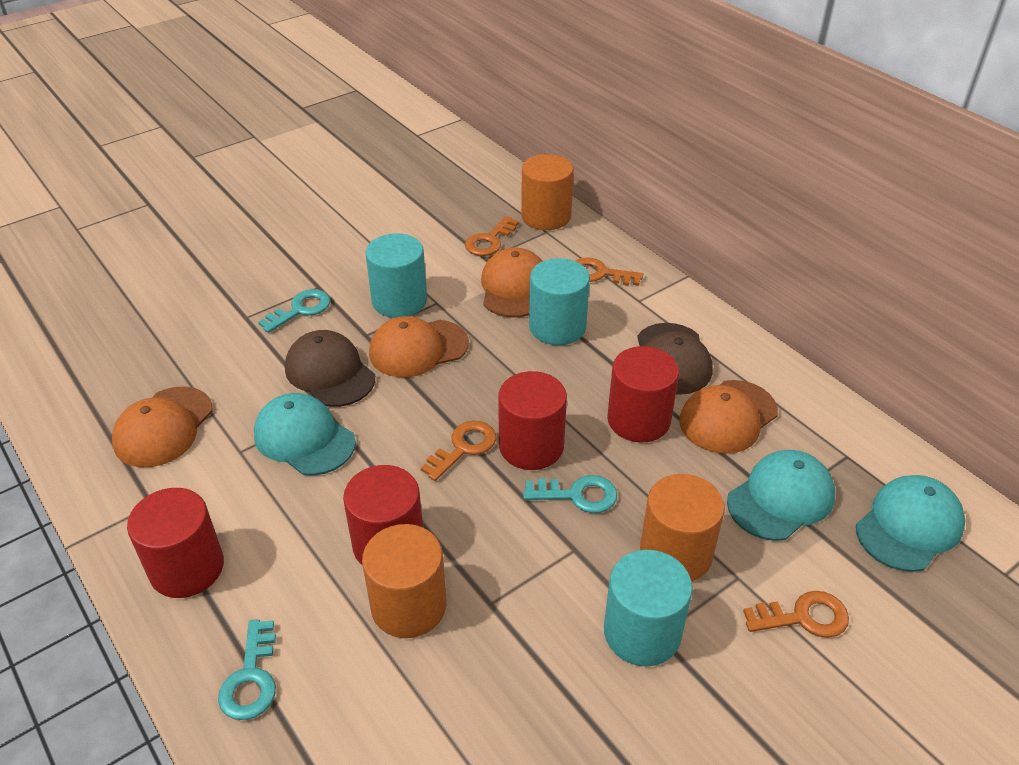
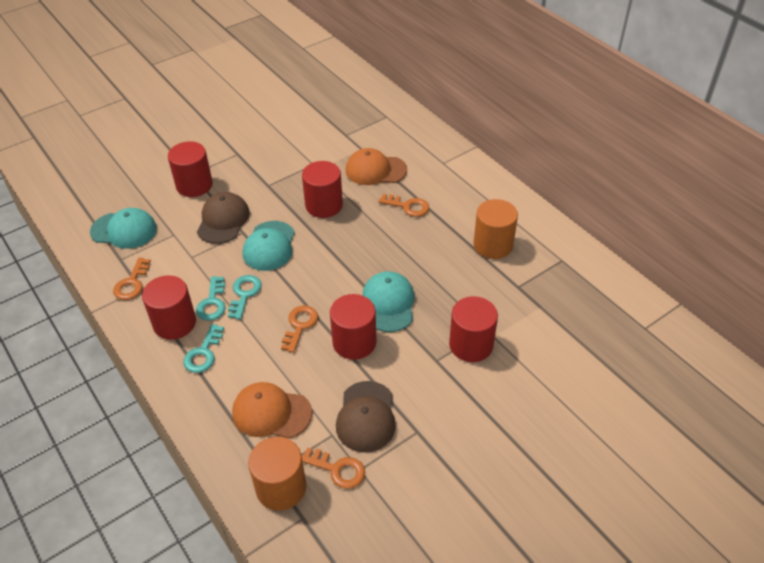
orange cap: [112,387,213,467] [369,316,469,377] [481,247,542,318] [679,380,778,454] = 4 -> [232,382,312,439] [346,148,407,185] = 2
orange cylinder: [362,524,446,638] [521,154,574,230] [640,474,725,581] = 3 -> [248,437,306,511] [473,199,518,259] = 2
red cylinder: [127,488,224,598] [343,465,423,565] [498,371,567,470] [607,346,679,442] = 4 -> [142,275,196,340] [168,141,213,197] [302,161,343,218] [330,294,376,360] [449,296,498,362] = 5
turquoise cylinder: [365,233,427,318] [529,258,590,345] [604,550,693,667] = 3 -> none = 0

